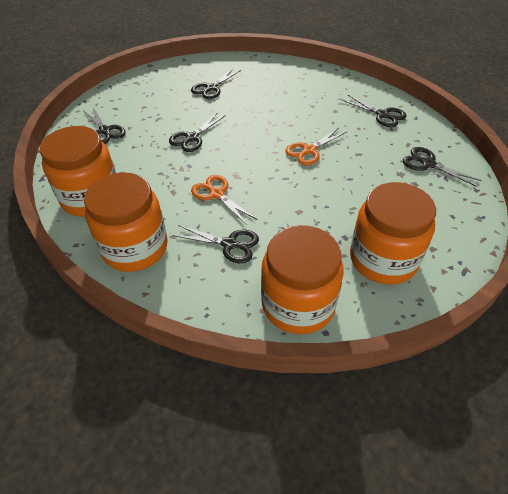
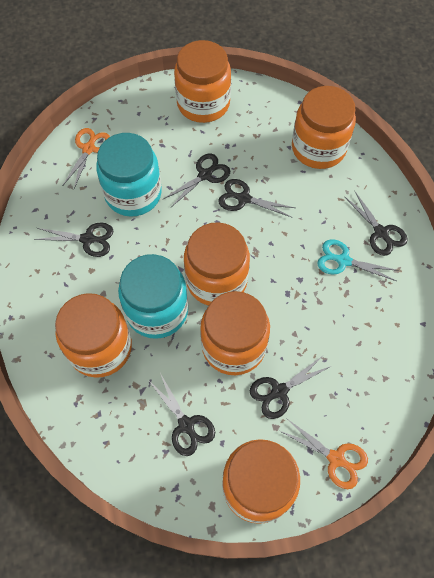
orange jar: [40,126,116,217] [84,172,168,272] [261,225,344,334] [350,182,436,284] = 4 -> [55,293,132,378] [174,40,231,123] [184,222,250,306] [200,291,270,375] [222,439,300,524] [292,86,356,169] = 6
turquoise jar: none = 0 -> [96,133,162,217] [118,254,188,339] = 2
turquoise scissors: none = 0 -> [317,239,399,281] = 1

